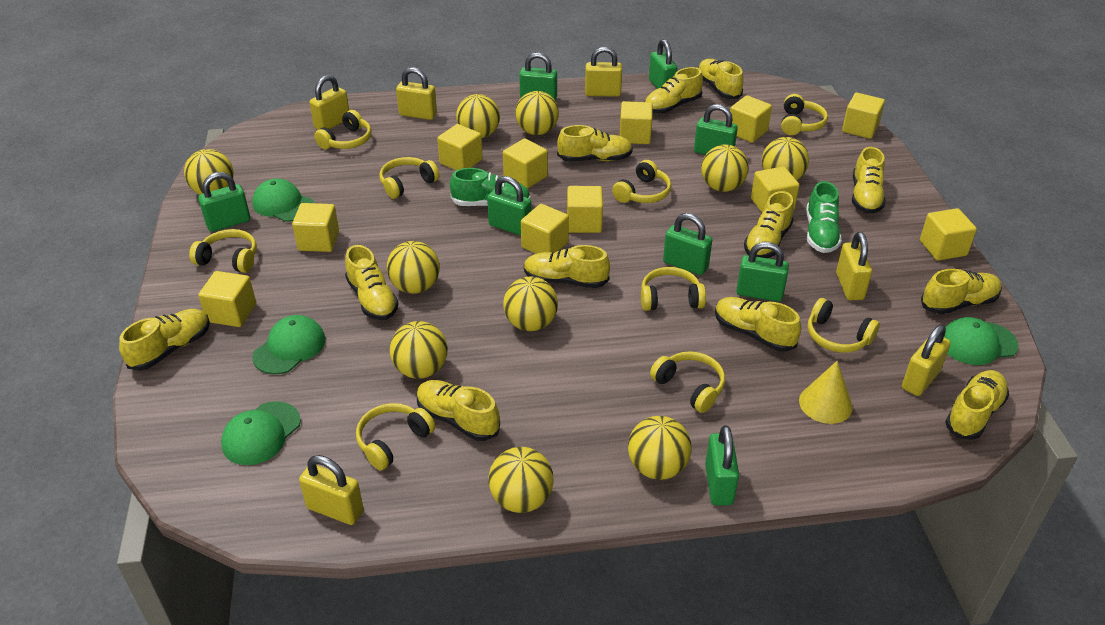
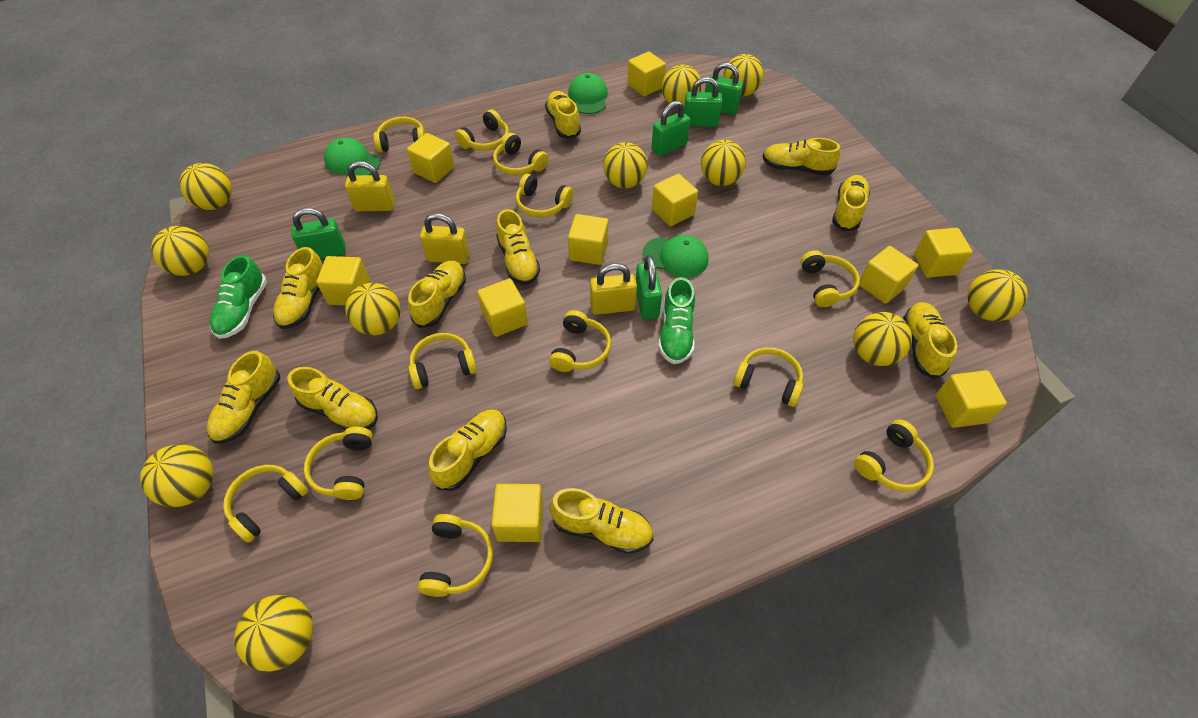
green cap: [221,401,301,465] [252,179,314,222] [252,315,325,374] [944,317,1019,365] = 4 -> [324,138,381,176] [568,73,608,114] [642,235,708,278] = 3
green padlock: [198,172,250,232] [487,176,532,236] [519,52,557,101] [649,39,677,89] [663,213,712,275] [694,104,738,155] [705,425,739,505] [736,242,789,302] = 8 -> [291,208,346,259] [636,255,662,320] [651,101,690,156] [684,77,722,127] [705,63,743,115] = 5
yellow ball: [184,149,234,194] [387,241,440,294] [390,321,447,379] [456,94,500,138] [488,447,554,513] [503,277,558,331] [515,91,559,135] [628,416,691,480] [701,144,749,192] [762,137,809,180] = 10 -> [140,444,213,507] [151,226,209,276] [179,163,232,210] [234,595,313,672] [345,283,401,336] [603,142,648,188] [662,65,702,105] [701,140,746,186] [724,54,764,97] [853,312,912,366] [967,269,1028,321] = 11
yellow cone: [799,361,853,424] = 1 -> none = 0
yellow cube: [198,271,256,327] [292,203,339,252] [437,124,483,170] [503,138,548,189] [521,204,569,254] [567,186,603,233] [620,101,653,144] [730,95,772,143] [751,166,800,213] [842,93,885,139] [920,208,977,261] = 11 -> [317,256,370,306] [407,133,455,183] [477,278,528,337] [491,484,544,542] [568,214,608,265] [627,51,666,97] [652,174,698,226] [859,246,918,304] [914,228,972,278] [936,370,1007,428] = 10
yellow headphones: [189,229,257,273] [314,110,372,149] [356,403,435,470] [379,157,439,199] [612,160,671,203] [641,267,706,311] [650,351,725,413] [781,94,828,135] [807,298,880,353] = 9 -> [223,465,308,543] [304,426,373,500] [373,117,425,152] [408,333,477,389] [418,514,493,597] [455,109,509,151] [493,133,548,175] [516,174,573,217] [549,310,611,372] [733,347,803,407] [800,250,860,307] [854,420,934,491] = 12
yellow padlock: [299,455,364,525] [309,75,349,130] [396,67,437,120] [585,46,622,97] [836,232,872,300] [902,325,951,396] = 6 -> [345,161,395,211] [420,213,470,264] [590,263,637,315] = 3
yellow shoe: [119,309,210,371] [345,245,399,320] [417,380,500,441] [524,245,610,288] [557,125,633,162] [645,67,703,114] [698,59,743,99] [715,297,801,352] [744,191,794,258] [852,147,885,214] [921,269,1002,314] [945,370,1009,440] = 12 -> [207,351,280,444] [273,247,323,329] [288,367,378,430] [408,261,466,328] [428,409,507,491] [496,209,540,285] [545,91,581,139] [550,488,653,554] [763,138,841,176] [832,175,870,231] [903,302,957,379] = 11

